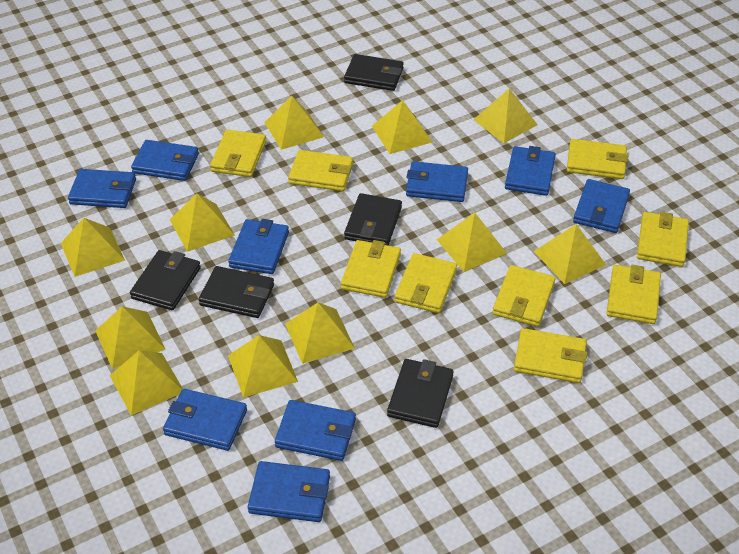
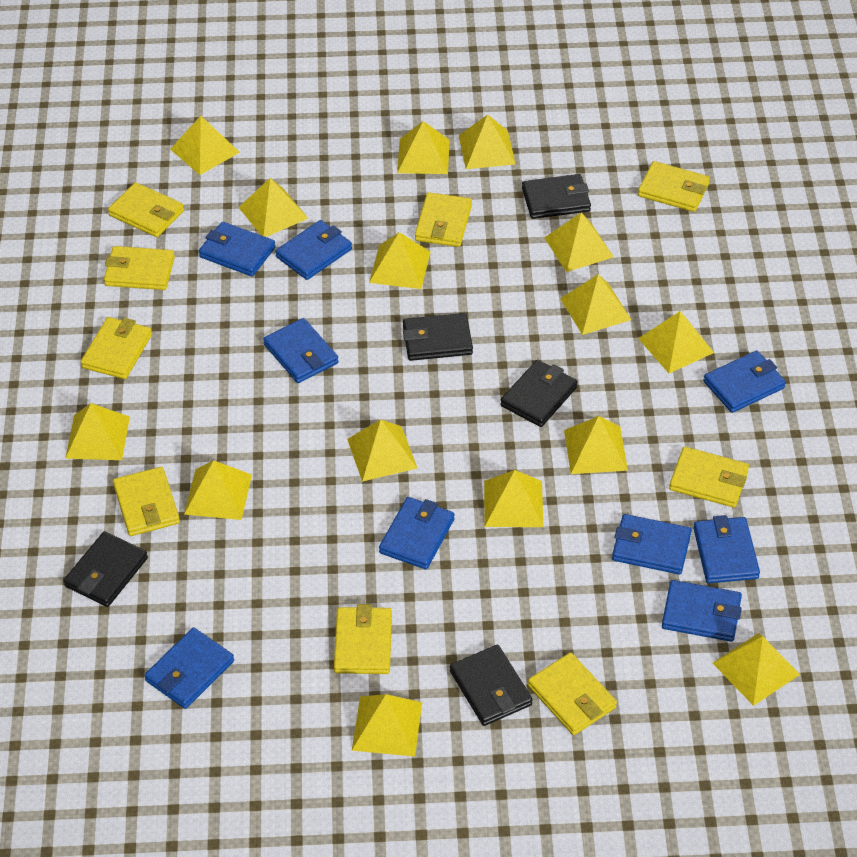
yellow pyramid: [61,218,125,277] [95,306,166,369] [110,350,183,416] [170,193,235,252] [228,335,298,398] [264,96,324,150] [285,302,355,364] [372,100,432,154] [436,213,507,272] [473,88,538,143] [534,224,606,284] = 11 -> [65,403,130,460] [170,116,240,175] [184,460,252,520] [238,178,309,237] [347,420,417,482] [352,694,422,756] [369,232,430,289] [397,121,450,174] [459,115,516,169] [484,470,543,527] [544,212,614,272] [560,274,631,335] [564,416,628,474] [638,311,714,374] [713,633,800,706] = 15

